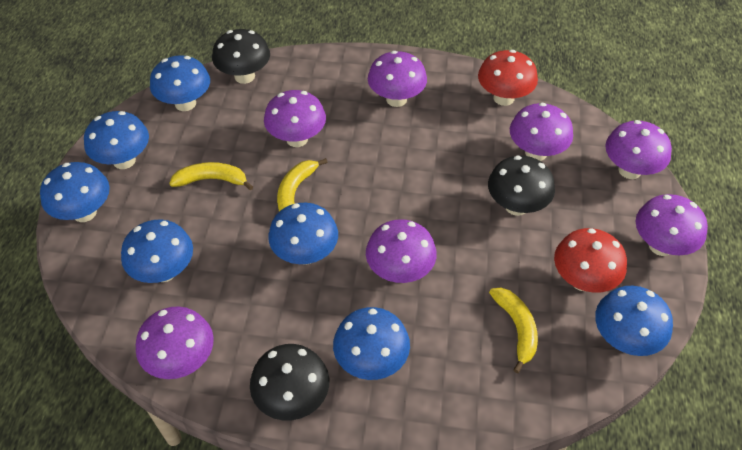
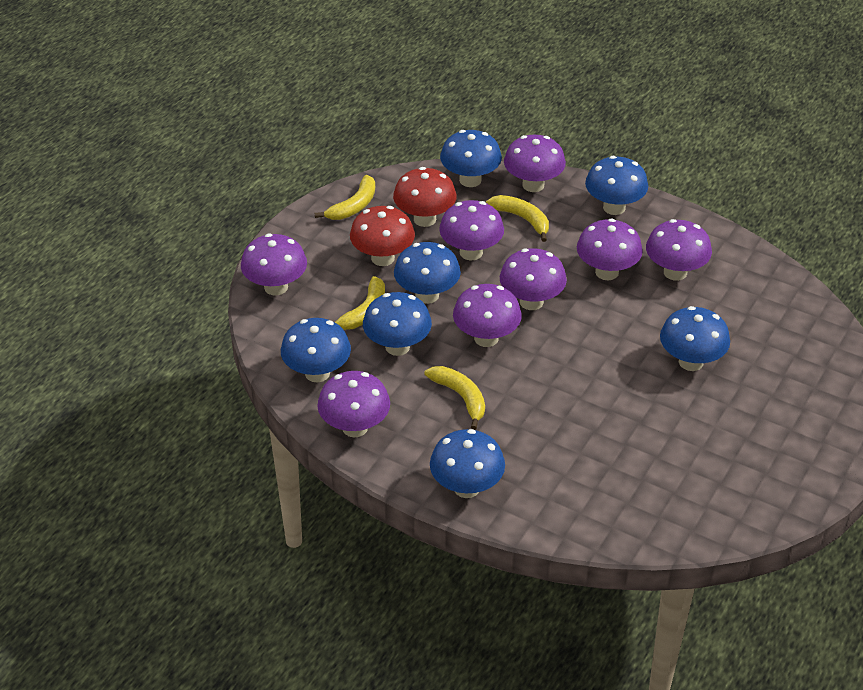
black mushroom: [212,29,270,84] [250,344,329,420] [488,156,555,216] = 3 -> none = 0
purple mushroom: [136,306,214,379] [264,90,326,147] [366,219,437,283] [368,51,427,107] [510,103,573,161] [605,120,672,179] [636,194,708,256] = 7 -> [241,234,307,296] [317,371,390,437] [439,200,504,261] [453,284,522,347] [500,248,567,310] [504,135,566,192] [577,219,643,280] [646,219,712,281] = 8
yellow banana: [169,162,253,190] [277,158,328,211] [489,288,538,373] = 3 -> [315,175,375,220] [335,276,385,330] [424,366,485,430] [486,195,549,242] = 4

